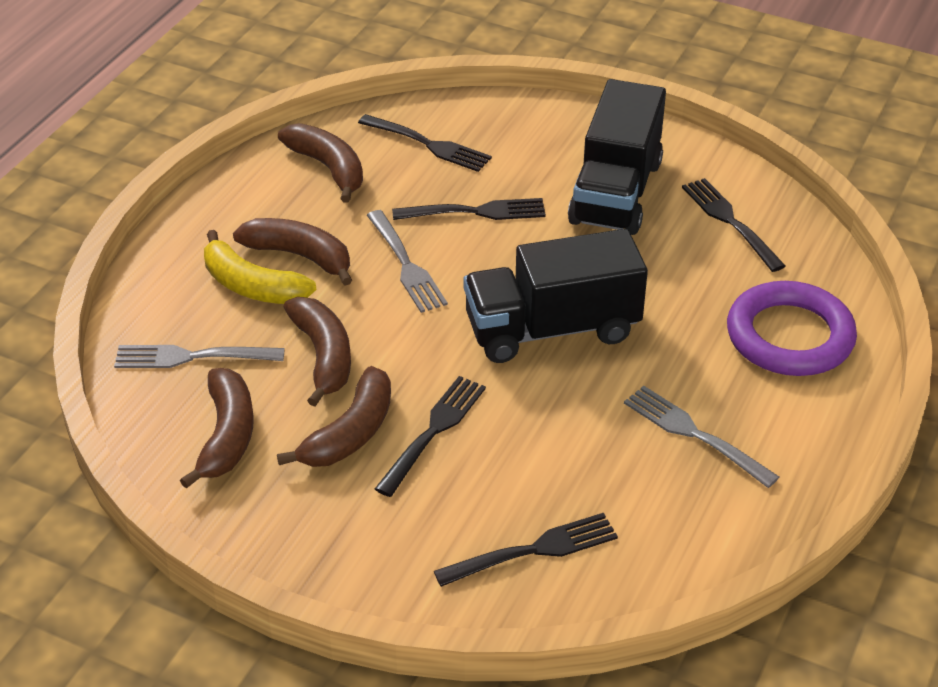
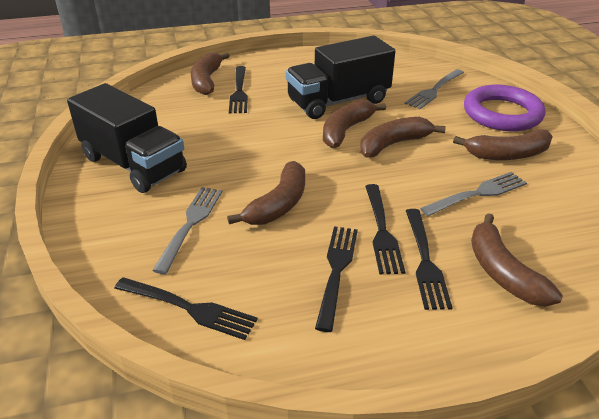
brown banana: [180,368,253,489] [233,218,352,286] [277,366,391,467] [278,123,363,203] [284,297,351,407] = 5 -> [190,52,230,95] [227,161,305,225] [323,99,386,148] [360,117,446,158] [453,129,553,160] [471,213,563,307] = 6
yellow banana: [204,230,316,304] = 1 -> none = 0

